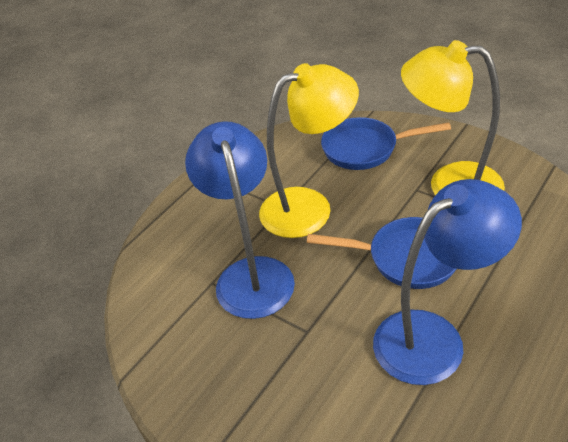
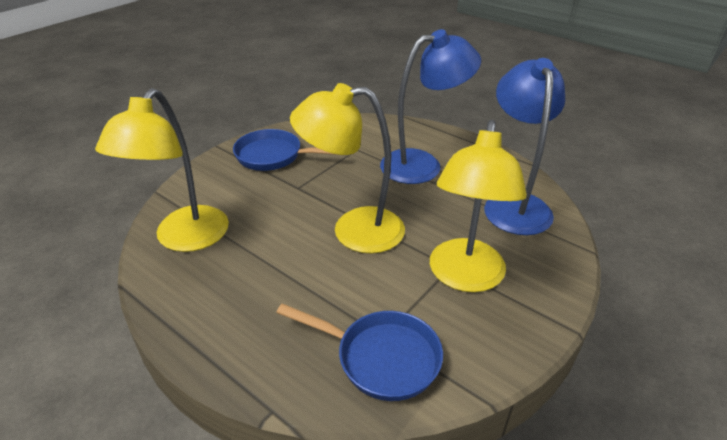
yellow lamp: [259,63,359,238] [401,40,505,195] = 2 -> [95,88,229,252] [290,83,405,254] [430,120,527,292] = 3

